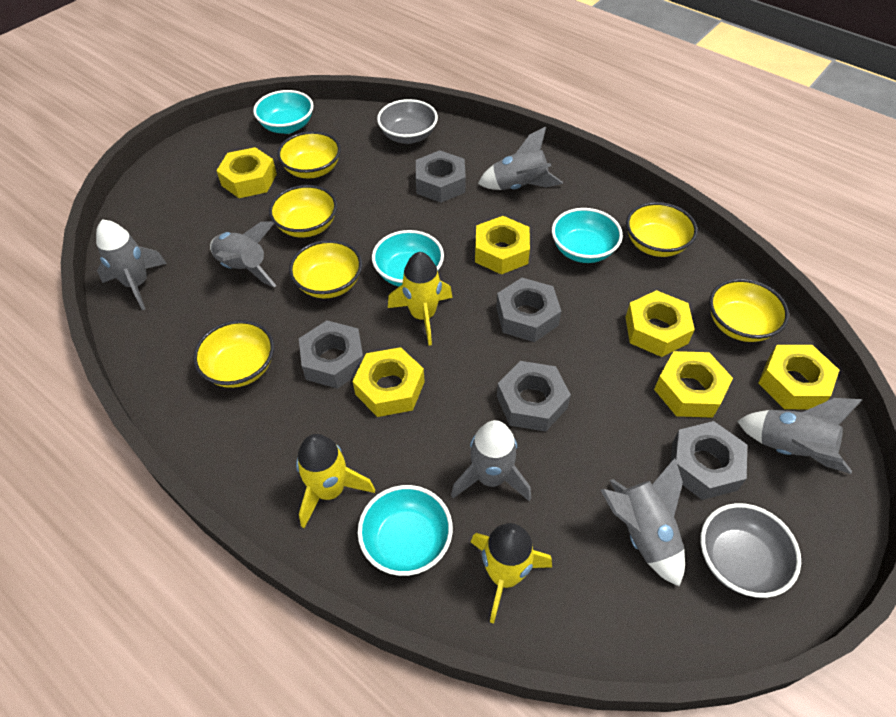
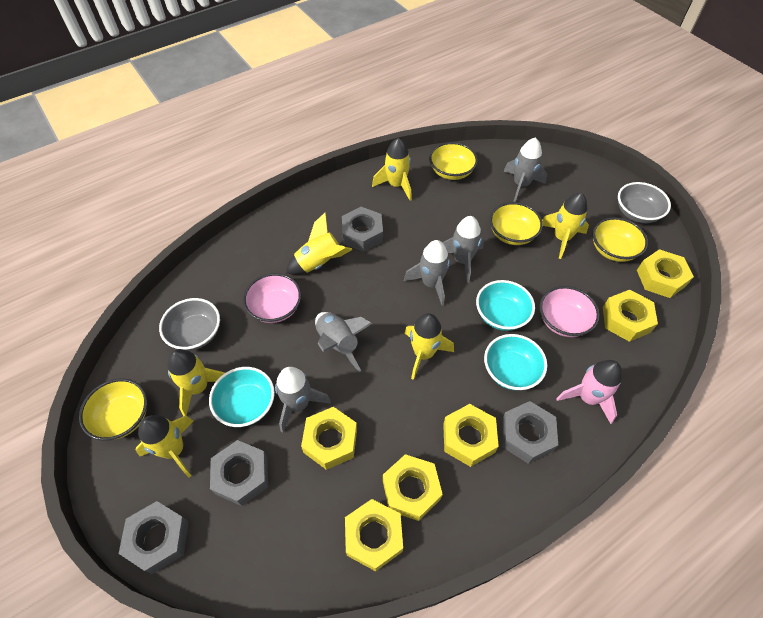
grey nut: [299,321,363,389] [416,150,466,203] [496,278,561,342] [497,361,571,432] [671,421,747,500] = 5 -> [119,501,189,574] [210,440,268,506] [342,207,383,252] [502,401,558,464] = 4
grey rocket: [96,220,167,310] [210,221,276,287] [451,420,531,501] [478,126,563,190] [601,458,685,586] [737,398,862,474] = 6 -> [275,367,331,433] [315,312,372,372] [404,240,450,306] [442,216,484,283] [504,138,547,202] = 5
pink bowl: none = 0 -> [243,273,301,323] [539,286,600,337] = 2
pink rocket: none = 0 -> [556,360,622,424] = 1
turquoise bowl: [253,90,314,134] [357,485,453,576] [372,230,444,287] [552,208,623,263] = 4 -> [209,367,275,427] [476,280,535,331] [484,334,547,390] = 3
yellow bowl: [193,320,274,388] [269,185,337,237] [277,131,341,179] [289,240,362,299] [626,202,698,257] [709,279,789,342] = 6 -> [79,378,147,441] [429,142,478,180] [490,202,543,245] [593,217,648,262] = 4
yellow rocket: [296,434,375,528] [388,252,453,346] [471,523,552,624] = 3 -> [136,415,194,478] [167,349,224,416] [286,212,353,275] [372,138,412,201] [405,313,454,380] [542,193,589,259] = 6

